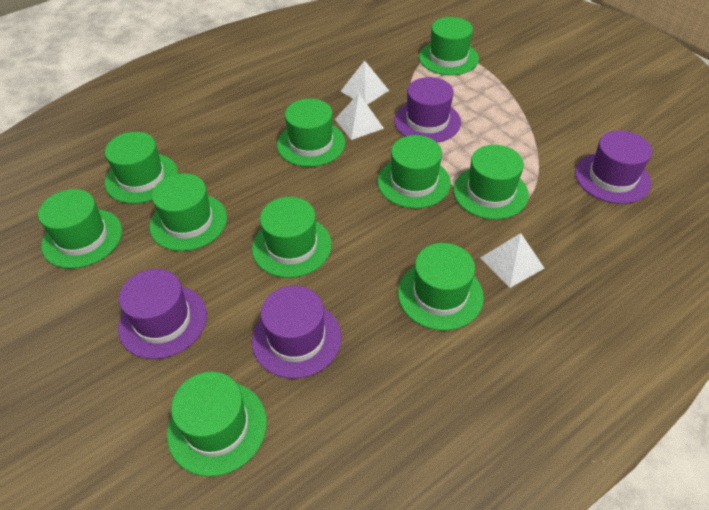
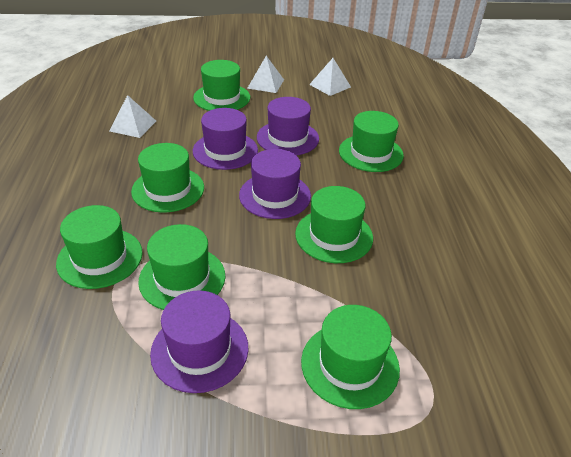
green hat: [38,189,122,269] [105,132,178,204] [150,173,227,251] [167,372,267,477] [252,197,332,278] [277,99,346,167] [378,135,451,209] [398,243,484,330] [419,17,479,75] [454,145,529,220] = 10 -> [56,205,143,289] [131,143,204,213] [138,224,225,310] [193,60,250,111] [295,186,373,263] [301,305,400,409] [339,111,404,172] = 7

